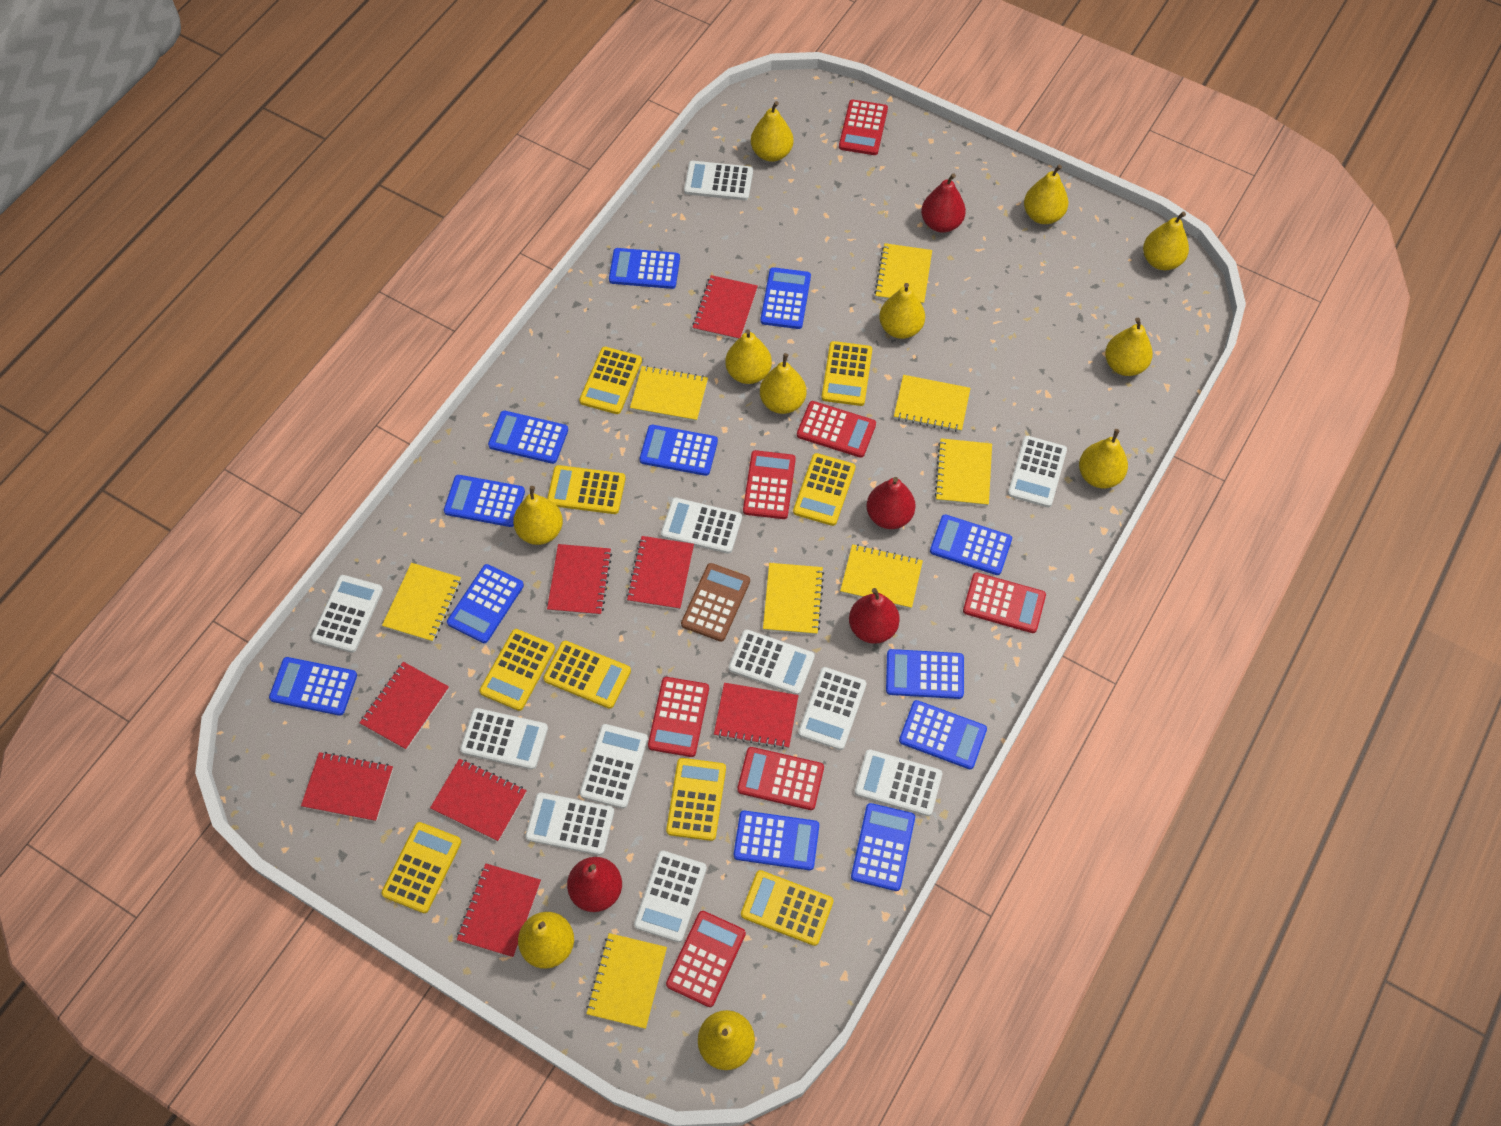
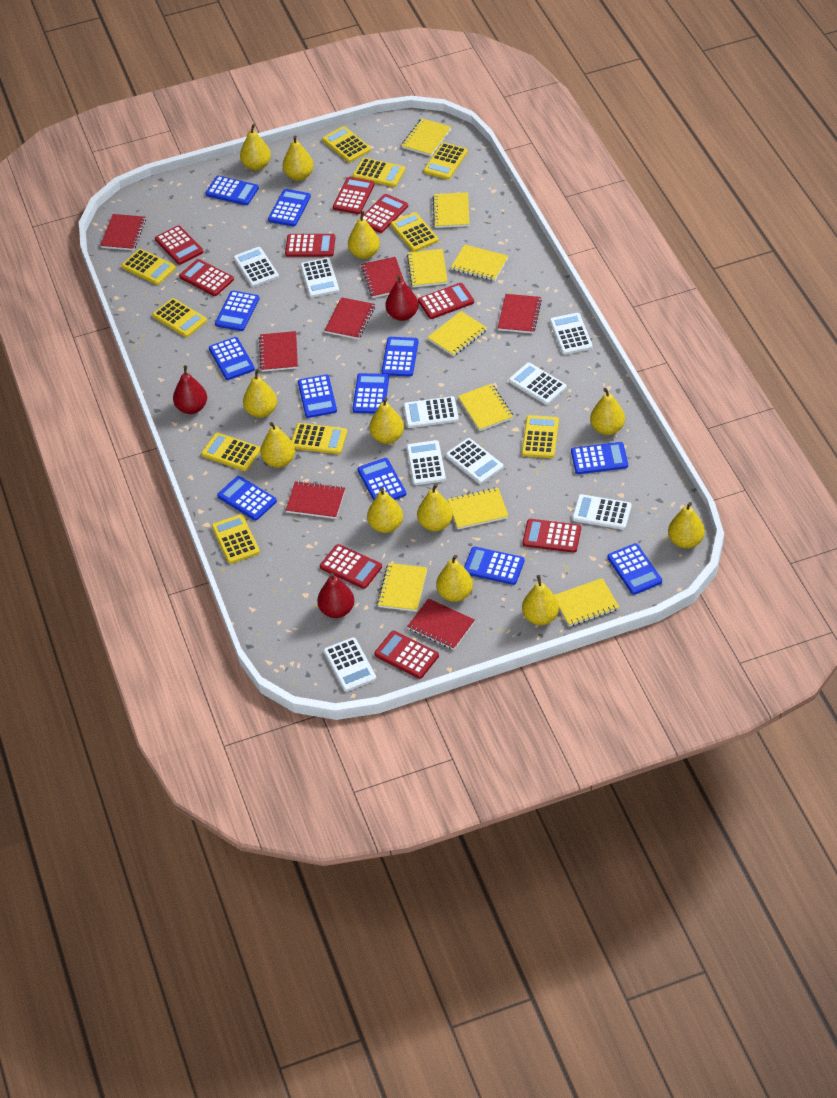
brown calculator: [681,563,750,642] = 1 -> none = 0
red calculator: [648,677,709,757] [666,911,746,1007] [737,747,824,810] [743,450,796,519] [797,401,876,458] [839,99,888,155] [963,572,1046,633] = 7 -> [155,225,203,265] [179,259,234,296] [285,234,335,257] [320,544,382,589] [333,177,375,214] [359,194,408,233] [374,631,439,679] [418,283,474,319] [523,519,581,553] = 9
red notebook: [301,752,393,822] [359,662,449,750] [430,758,527,842] [457,863,541,957] [547,544,612,615] [626,536,694,610] [692,275,758,340] [714,683,799,749] = 8 -> [100,214,146,250] [259,331,298,372] [286,481,345,519] [325,297,375,339] [361,257,404,298] [407,598,475,650] [498,294,542,333] = 7
red pear: [567,857,622,912] [849,588,900,644] [866,477,916,529] [921,173,966,232] = 4 -> [173,365,207,414] [317,573,354,618] [385,275,419,321] = 3
white calculator: [311,575,383,653] [460,708,548,770] [525,792,614,855] [580,724,648,809] [634,850,707,942] [661,498,742,554] [684,161,753,200] [729,629,815,695] [798,667,867,750] [855,749,942,816] [1008,436,1067,507] = 11 -> [233,247,279,287] [300,258,339,298] [323,637,376,692] [404,396,459,428] [407,440,446,485] [446,438,503,484] [509,363,567,405] [550,313,593,355] [572,494,632,530] = 9
yellow calculator: [381,822,461,913] [479,629,555,711] [543,641,631,709] [547,465,626,514] [579,347,642,414] [666,758,726,841] [741,870,834,946] [793,453,856,526] [821,341,872,406] = 9 -> [121,249,176,285] [152,298,207,337] [201,432,261,471] [212,514,260,564] [292,423,347,454] [322,126,371,162] [353,158,405,187] [391,212,439,252] [423,142,468,180] [522,415,559,458] = 10
yellow notebook: [382,563,461,642] [586,933,667,1029] [630,365,708,422] [763,563,824,635] [840,544,923,609] [874,243,932,305] [894,375,971,432] [934,438,992,506] = 8 -> [377,563,427,612] [401,118,451,156] [407,249,448,287] [427,311,487,356] [433,192,469,228] [448,488,508,529] [451,244,508,281] [458,384,513,431] [555,578,619,627] = 9
yellow pear: [513,486,563,545] [518,912,574,969] [698,1010,755,1070] [725,329,772,384] [751,101,793,162] [760,353,806,414] [879,283,925,339] [1024,165,1068,224] [1079,429,1128,488] [1105,318,1153,376] [1143,212,1189,270] = 11 -> [240,124,271,170] [243,369,277,418] [260,422,295,468] [283,135,314,181] [348,211,380,259] [367,487,403,533] [369,398,404,444] [417,483,453,531] [436,555,473,602] [522,575,559,625] [590,388,625,435] [668,502,705,549] = 12

